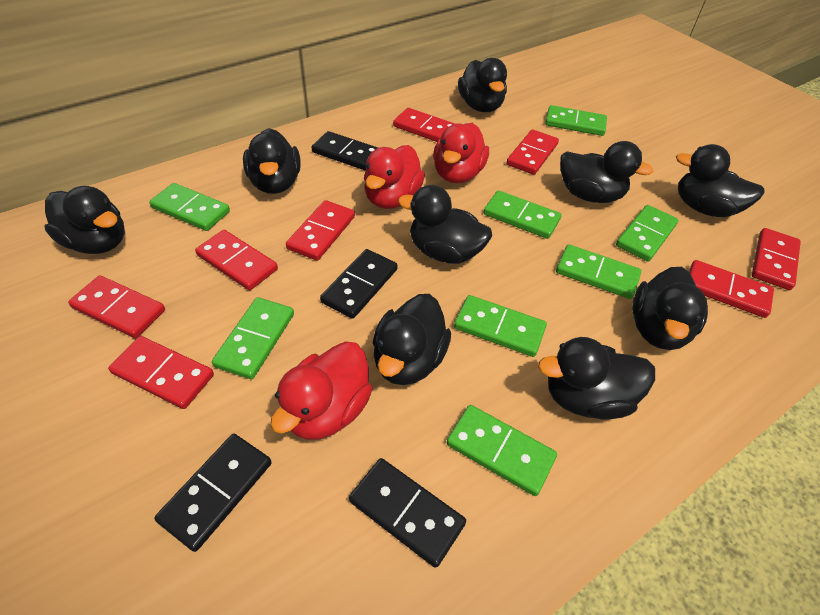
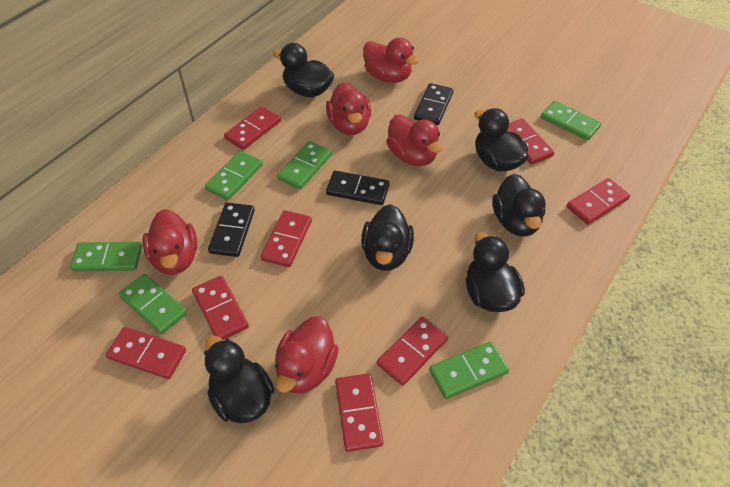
black domino: [155,434,272,552] [311,131,378,171] [320,249,397,319] [349,458,466,568] = 4 -> [208,203,255,257] [326,171,390,205] [414,83,453,125] = 3
black duck: [44,186,125,254] [243,128,301,194] [373,294,451,385] [398,185,492,264] [458,58,507,112] [538,337,655,420] [560,141,654,203] [632,267,708,350] [676,144,765,217] = 9 -> [204,336,274,424] [273,43,334,97] [361,204,414,271] [466,232,525,312] [475,108,528,172] [492,174,546,237] = 6
green domino: [149,183,230,231] [212,297,294,379] [447,405,557,496] [454,295,547,357] [483,190,561,239] [545,105,607,136] [556,244,641,299] [616,205,678,262] = 8 -> [70,242,142,272] [119,274,187,334] [205,151,263,201] [277,141,332,190] [429,342,509,399] [541,101,602,141] = 6
red duck: [271,341,372,440] [364,145,425,209] [433,123,489,183] = 3 -> [143,209,197,275] [275,316,338,394] [326,82,371,135] [363,38,419,83] [386,115,443,166] = 5

